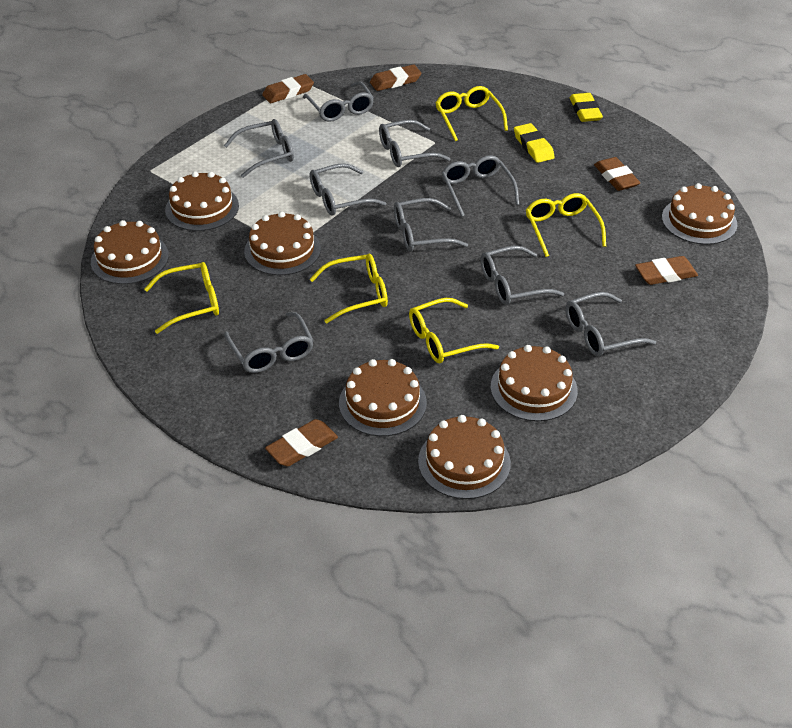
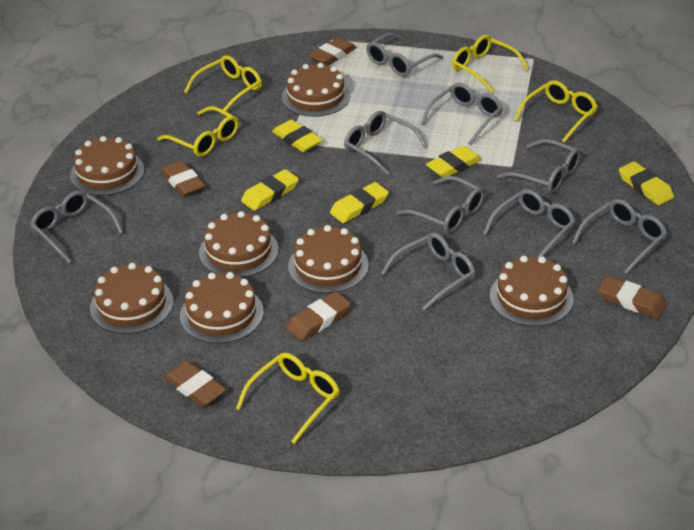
yellow eraser: [514,123,555,163] [570,93,603,122] = 2 -> [241,169,299,211] [272,120,323,152] [330,182,389,223] [426,146,482,178] [619,161,674,205] = 5

